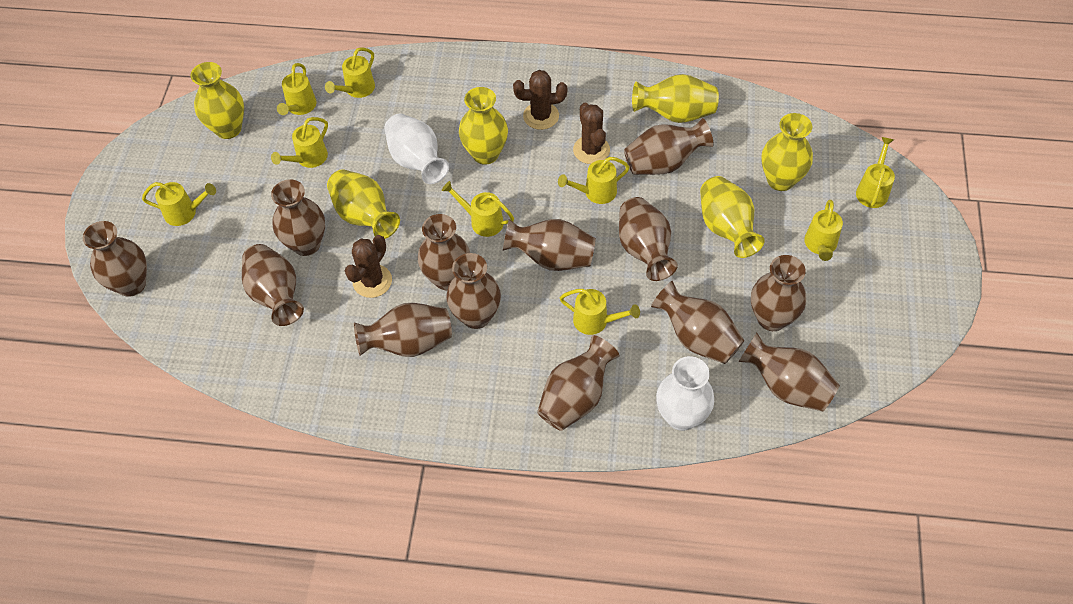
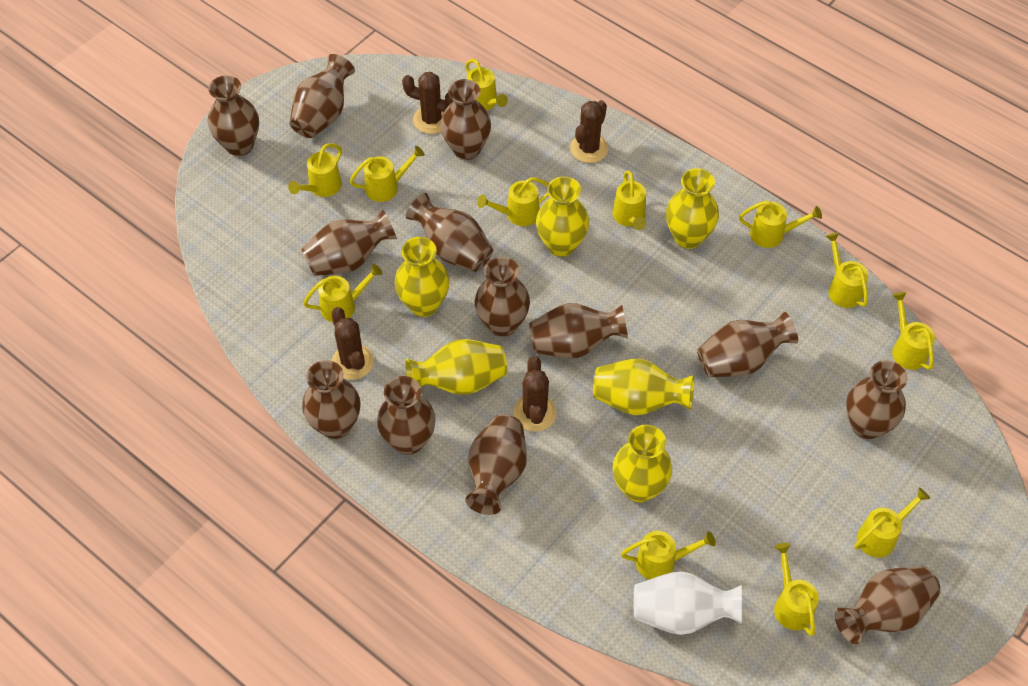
brown cactus: [345,235,392,298] [513,70,567,130] [573,102,610,164] = 3 -> [331,307,374,380] [402,72,453,134] [513,356,557,432] [570,100,608,163] = 4
white vase: [385,113,449,184] [656,356,714,431] = 2 -> [634,571,742,635] = 1
yellow watering can: [142,182,216,226] [271,117,328,168] [277,63,317,115] [325,47,375,98] [442,181,514,237] [558,157,630,204] [560,289,640,335] [804,200,843,261] [856,137,895,208] = 9 -> [288,143,342,197] [303,264,383,322] [350,146,425,202] [465,59,508,110] [477,177,549,226] [612,170,646,230] [621,531,716,580] [739,201,822,248] [774,543,819,636] [826,233,868,308] [854,488,930,558] [892,292,935,370] = 12

